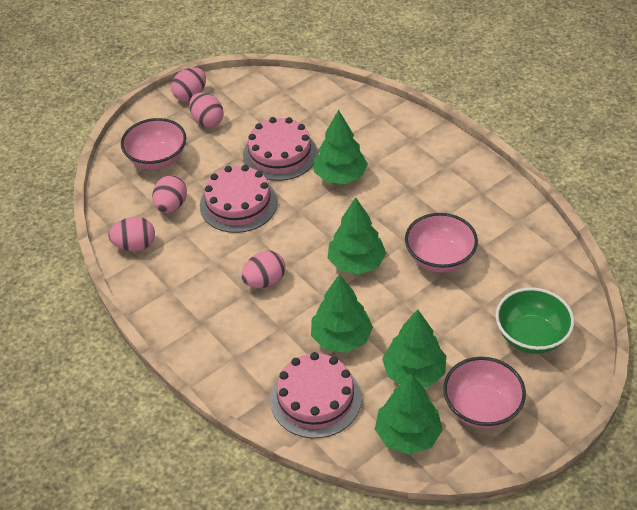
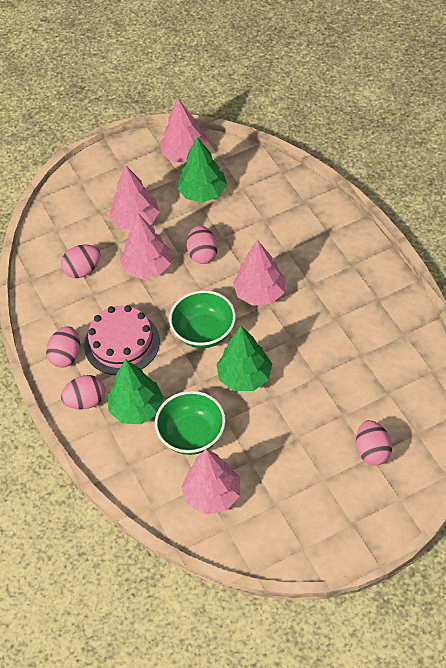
green bowl: [496,287,574,354] = 1 -> [155,391,226,455] [169,290,236,348] = 2
green tree: [311,274,373,353] [314,110,368,184] [328,197,386,275] [375,373,443,455] [382,309,446,387] = 5 -> [108,359,164,424] [177,137,227,203] [216,326,272,391] = 3
pink bowl: [121,118,186,170] [405,213,478,273] [443,357,526,429] = 3 -> none = 0
pink cake: [200,165,278,233] [243,117,317,181] [270,352,362,438] = 3 -> [84,305,160,375] = 1
pink tree: none = 0 -> [109,166,160,230] [120,214,171,279] [160,98,208,162] [181,449,240,514] [233,240,286,306] = 5

